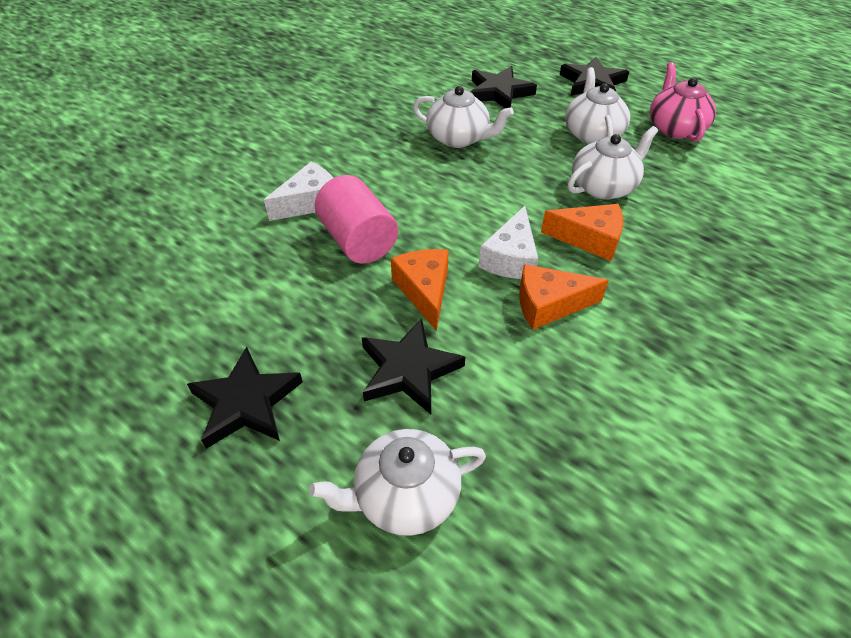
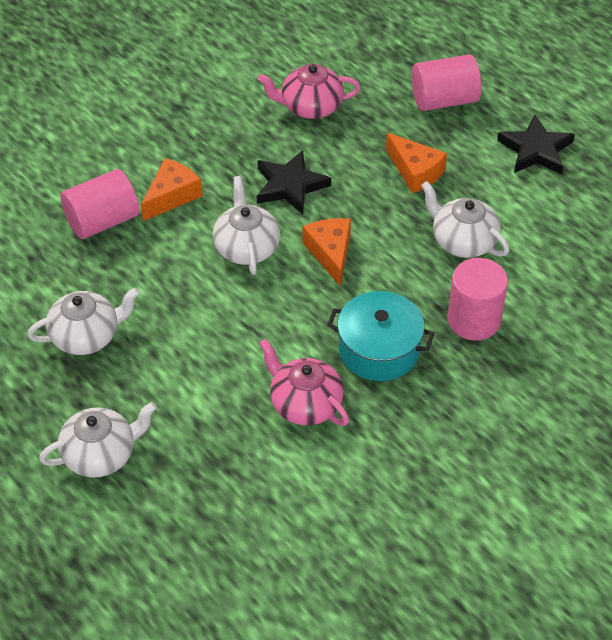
black star: [187,347,303,449] [361,318,465,414] [471,66,537,108] [560,57,629,96] = 4 -> [257,150,331,214] [497,115,575,174] = 2
pink cylinder: [315,175,398,263] = 1 -> [61,169,140,239] [412,55,482,111] [448,258,508,341] = 3
pink teapot: [650,62,716,142] = 1 -> [258,64,361,119] [259,339,349,426] = 2
turquoise pot: none = 0 -> [327,291,434,381] = 1
white cheese: [264,162,333,221] [479,206,538,279] = 2 -> none = 0

